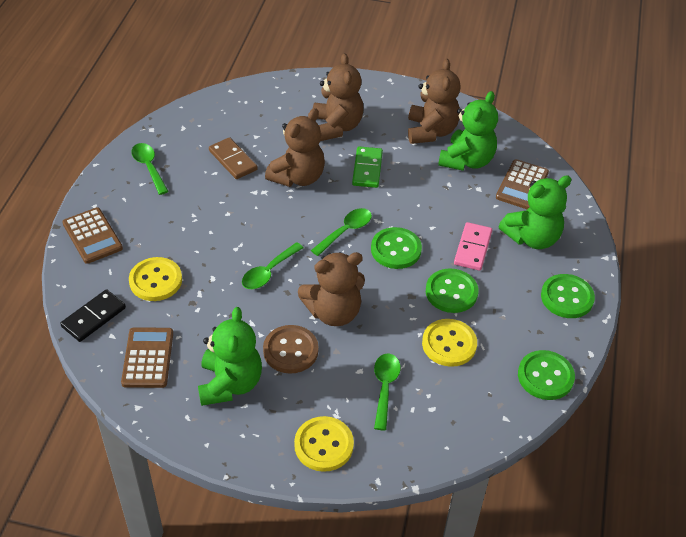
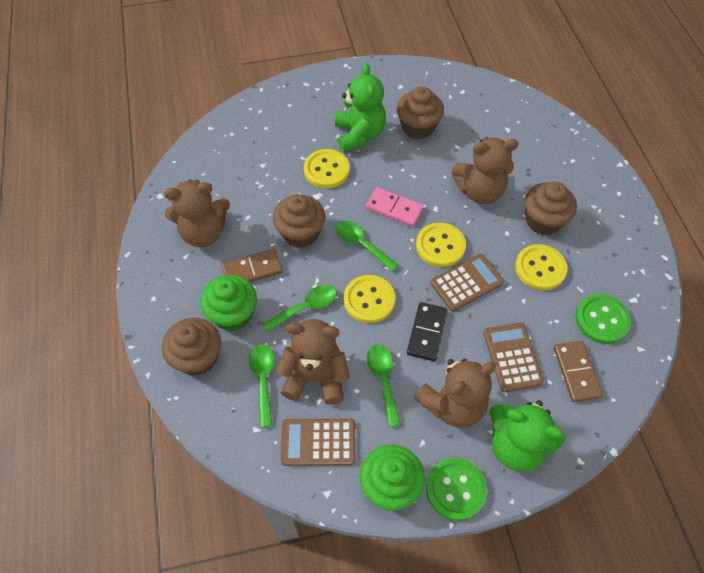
brown button: [263,325,319,374] = 1 -> none = 0
brown cupcake: none = 0 -> [162,318,221,376] [273,194,325,248] [397,86,444,139] [524,182,577,235] = 4
brown domino: [209,137,258,179] = 1 -> [222,249,283,282] [554,341,603,402] = 2
green button: [371,227,422,269] [426,268,478,313] [518,350,575,400] [541,274,595,318] = 4 -> [426,458,487,521] [576,294,631,344] = 2
green cupcake: none = 0 -> [200,275,257,331] [360,445,425,511] = 2
green domino: [352,146,383,188] = 1 -> none = 0
green teddy bear: [198,307,262,406] [438,91,498,171] [499,175,572,249] = 3 -> [335,63,386,153] [489,400,565,471] = 2
yellow button: [129,257,182,301] [294,416,354,472] [422,319,477,367] = 3 -> [304,149,350,188] [344,275,395,323] [416,223,466,267] [515,244,567,290] = 4

